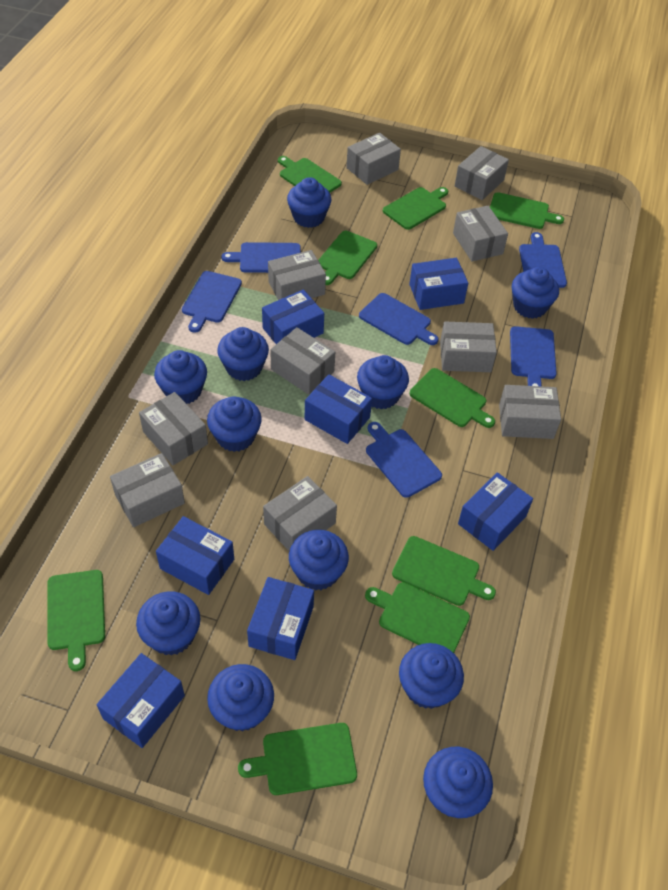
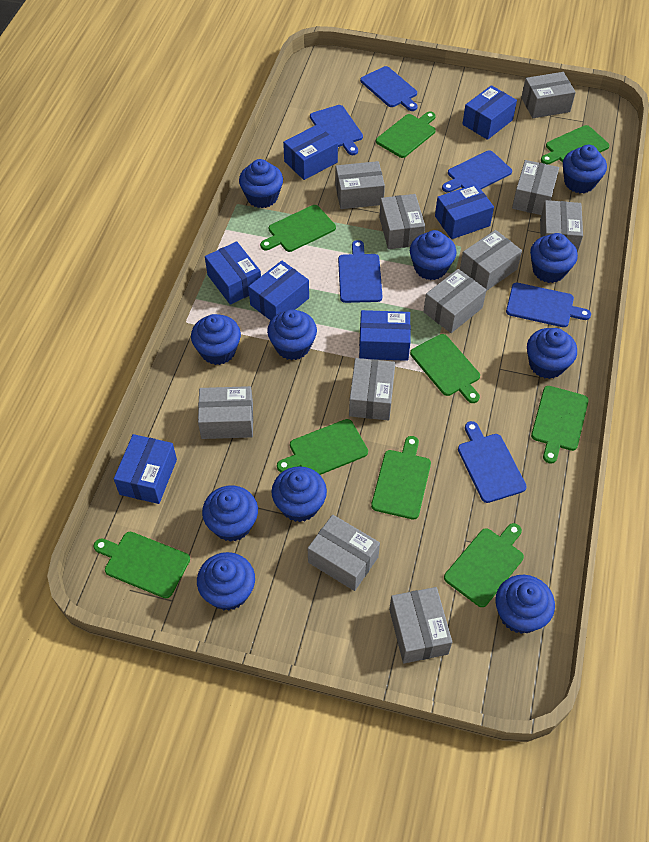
grey box: [110,453,185,527] [139,392,208,465] [263,476,337,551] [268,250,326,300] [270,327,335,394] [346,133,401,185] [440,321,497,372] [453,206,508,261] [455,146,509,200] [499,385,561,439] = 10 -> [198,386,253,439] [308,515,380,591] [335,161,385,209] [349,358,395,420] [379,194,425,249] [389,587,452,663] [423,269,486,333] [460,230,522,291] [512,160,559,215] [521,72,576,118] [540,200,583,253] = 11

